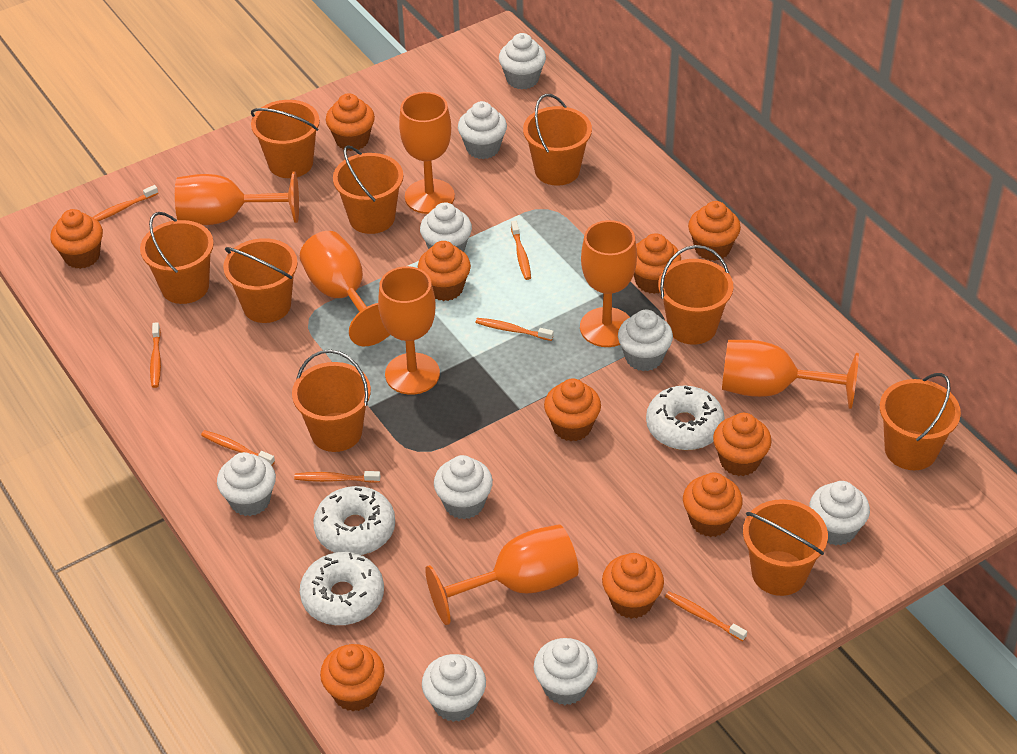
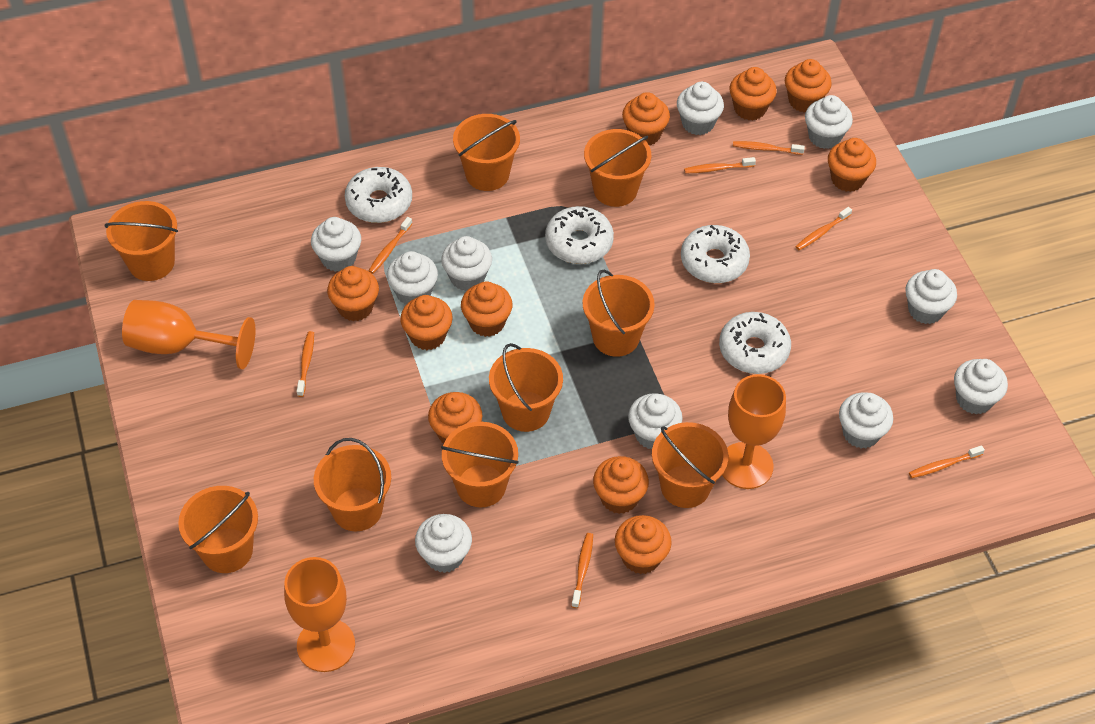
orange goblet: [175,172,299,225] [300,231,390,346] [378,266,440,395] [399,92,455,214] [425,524,578,625] [580,220,637,347] [722,340,859,409] = 7 -> [122,300,255,369] [284,557,355,672] [722,374,786,489] = 3
white cupcake: [217,452,276,516] [420,202,472,252] [422,654,486,722] [434,455,493,519] [458,101,507,159] [499,33,546,89] [534,638,598,705] [618,310,673,371] [810,481,870,545] = 9 -> [311,217,361,272] [387,251,438,304] [415,514,472,573] [441,236,492,291] [628,393,683,449] [677,82,724,135] [805,95,853,149] [839,392,893,449] [905,269,957,324] [954,359,1008,414] = 10
white donut: [300,552,384,625] [313,486,395,555] [646,386,725,450] = 3 -> [345,167,412,223] [545,206,614,264] [681,225,750,283] [719,312,791,374] = 4

